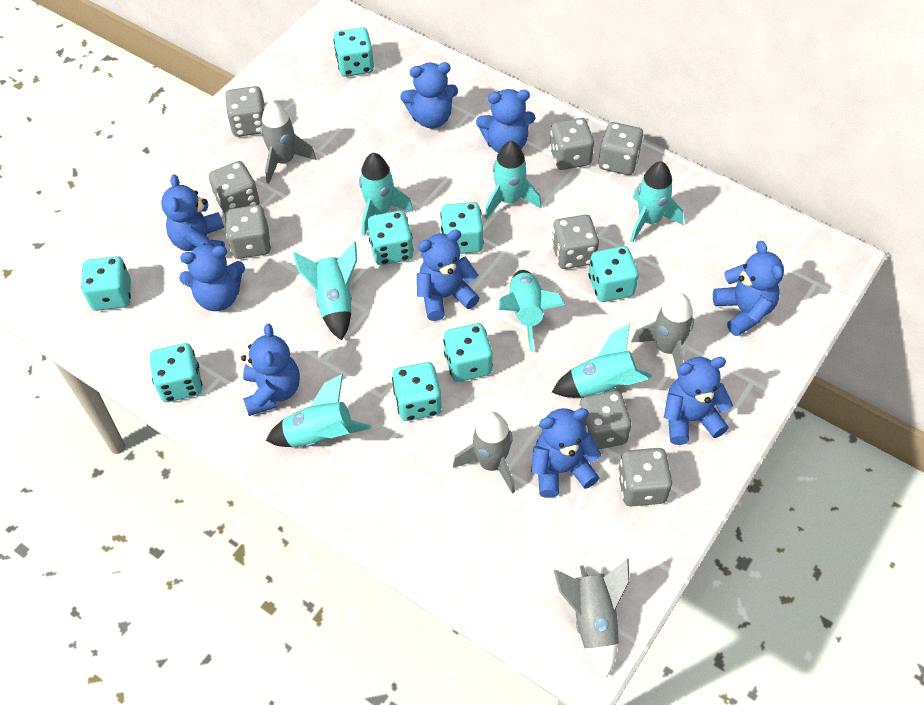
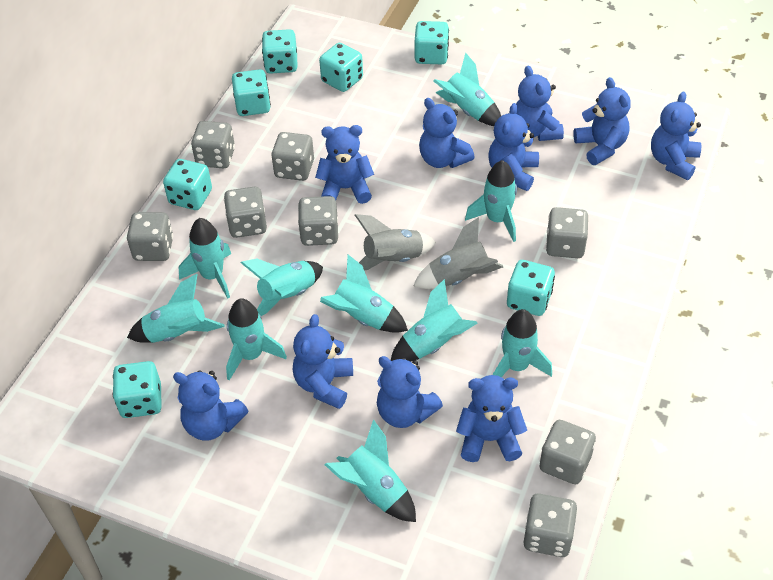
blue teddy bear: [161,174,225,251] [179,243,245,311] [241,324,300,416] [400,62,458,129] [417,230,479,321] [476,89,535,153] [531,408,602,498] [664,357,733,445] [713,241,784,336] = 9 -> [173,370,248,441] [293,314,353,409] [315,125,374,204] [377,356,443,428] [419,98,475,168] [456,375,527,462] [488,103,539,191] [516,66,564,141] [573,77,631,165] [651,92,701,180] = 10
grey rocket: [261,100,316,184] [453,412,515,494] [554,558,630,677] [631,293,694,374] = 4 -> [355,214,436,271] [413,217,503,289] = 2
turquoise dice: [81,256,131,311] [149,343,202,402] [333,27,374,77] [367,211,413,265] [392,362,442,421] [440,202,484,254] [443,323,493,382] [589,246,639,302] = 8 -> [113,361,162,418] [163,159,212,210] [232,69,271,116] [262,29,298,74] [319,43,363,92] [415,21,449,64] [507,260,555,316] = 7
turquoise rocket: [266,374,371,447] [293,242,357,341] [359,153,413,236] [484,141,541,219] [499,270,565,352] [552,323,652,397] [630,161,684,243] = 7 -> [127,274,225,343] [179,218,231,299] [226,298,287,380] [241,259,323,316] [320,255,408,333] [325,419,416,522] [391,279,477,362] [433,53,501,126] [465,160,517,242] [493,309,552,377] = 10

